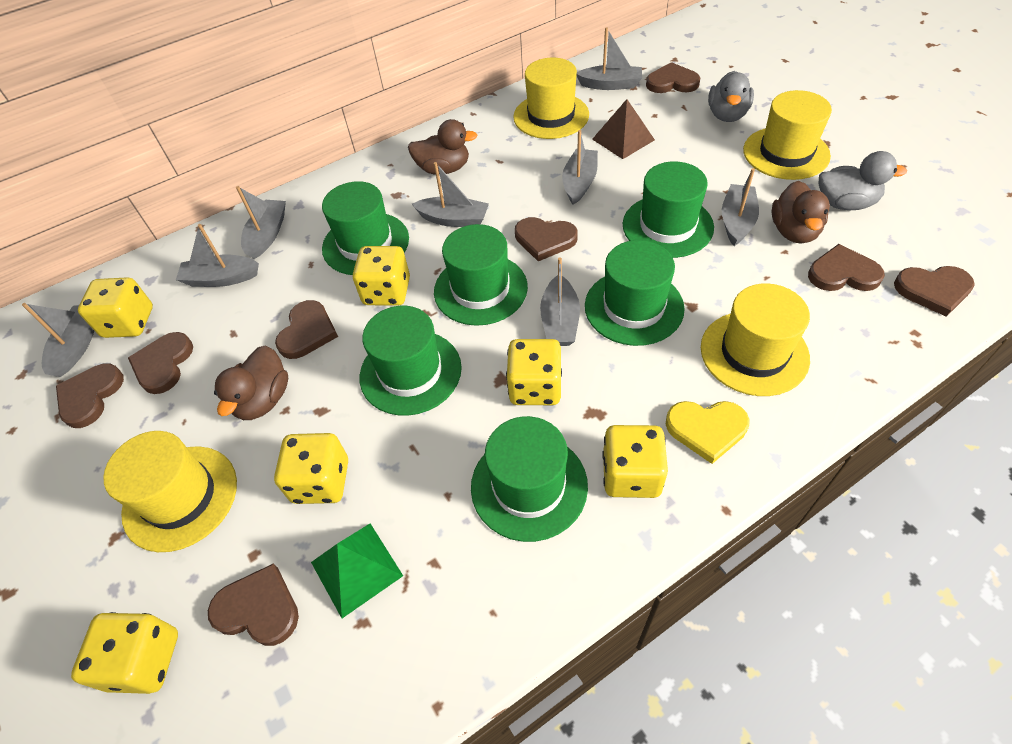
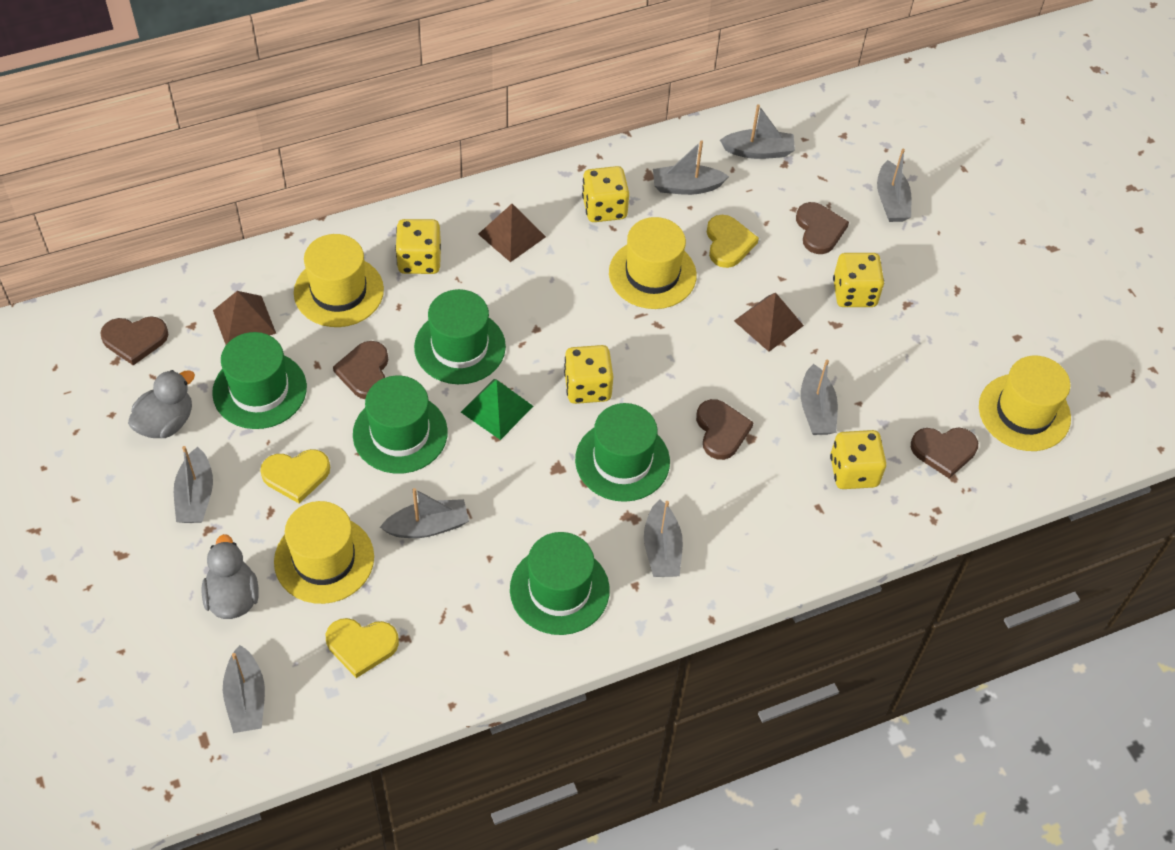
brown duck: [214,346,288,420] [408,119,478,175] [771,181,830,243] = 3 -> none = 0
brown heart: [56,363,124,428] [128,332,193,394] [208,563,299,646] [275,300,338,359] [515,217,578,261] [646,62,700,93] [808,244,885,291] [894,266,975,317] = 8 -> [100,317,168,365] [333,341,388,399] [696,399,754,460] [796,202,849,254] [911,428,978,478] = 5
brown pyramid: [592,99,655,159] = 1 -> [213,291,276,345] [478,204,546,262] [734,293,804,352] = 3
green hat: [322,181,409,275] [360,306,462,416] [434,224,528,326] [471,416,588,542] [585,240,685,346] [623,161,714,258] = 6 -> [212,332,307,429] [353,376,448,474] [414,289,506,384] [510,532,610,635] [575,403,670,502] = 5
yellow dice: [71,612,178,694] [78,277,153,338] [274,433,348,504] [353,246,410,306] [506,339,562,405] [602,425,668,498] = 6 -> [395,219,441,274] [564,345,613,404] [582,166,629,222] [830,430,886,489] [833,253,884,307] = 5
yellow heart: [666,401,750,464] = 1 -> [260,449,330,503] [326,618,399,678] [707,215,759,268] = 3

